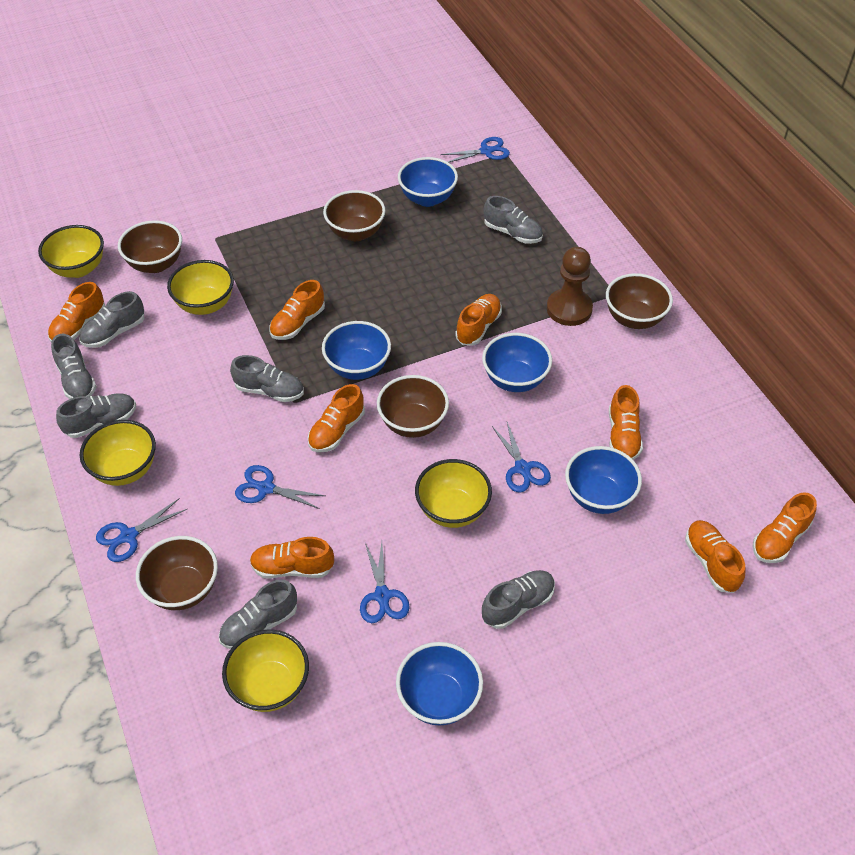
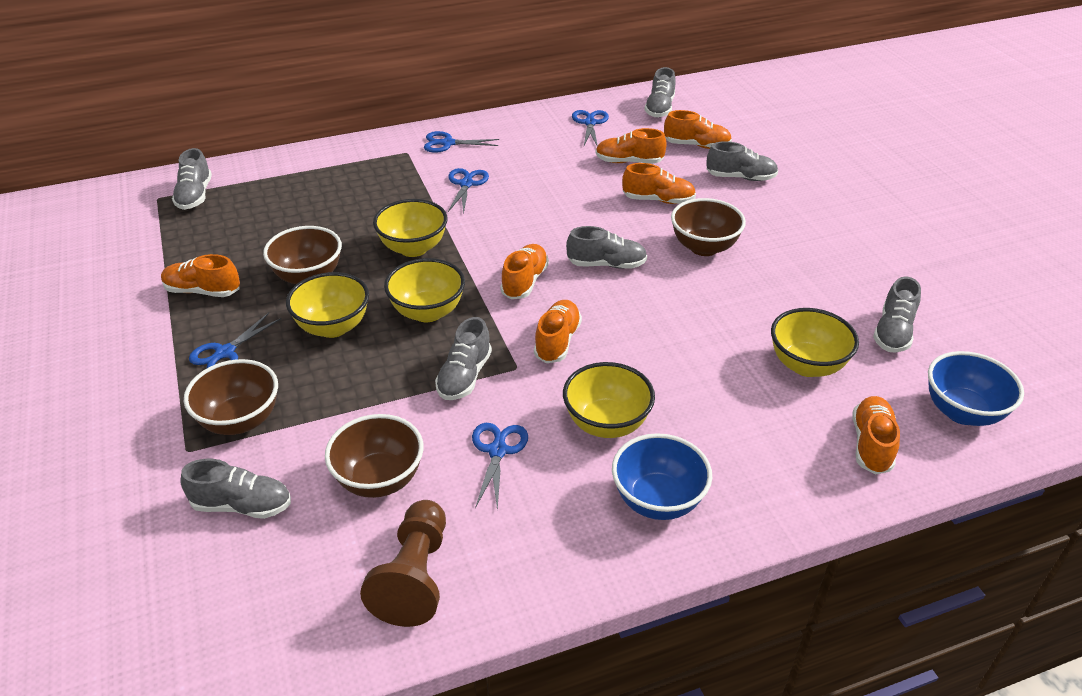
blue bowl: [322,321,391,380] [396,642,483,725] [398,157,458,207] [482,333,552,392] [565,446,642,514] = 5 -> [612,433,712,520] [928,351,1024,426] = 2
brown bowl: [118,220,182,273] [136,536,218,610] [323,190,385,241] [377,375,449,438] [606,273,673,329] = 5 -> [184,359,278,435] [263,226,342,284] [325,414,424,498] [671,198,746,256] = 4
orange shoe: [48,282,105,342] [250,537,334,579] [269,280,325,340] [308,384,365,452] [455,294,502,345] [609,385,643,460] [685,520,745,593] [753,492,817,563] = 8 -> [161,254,240,297] [500,244,549,299] [534,300,582,363] [595,128,667,163] [622,163,696,204] [664,110,732,149] [852,396,900,474] = 7

